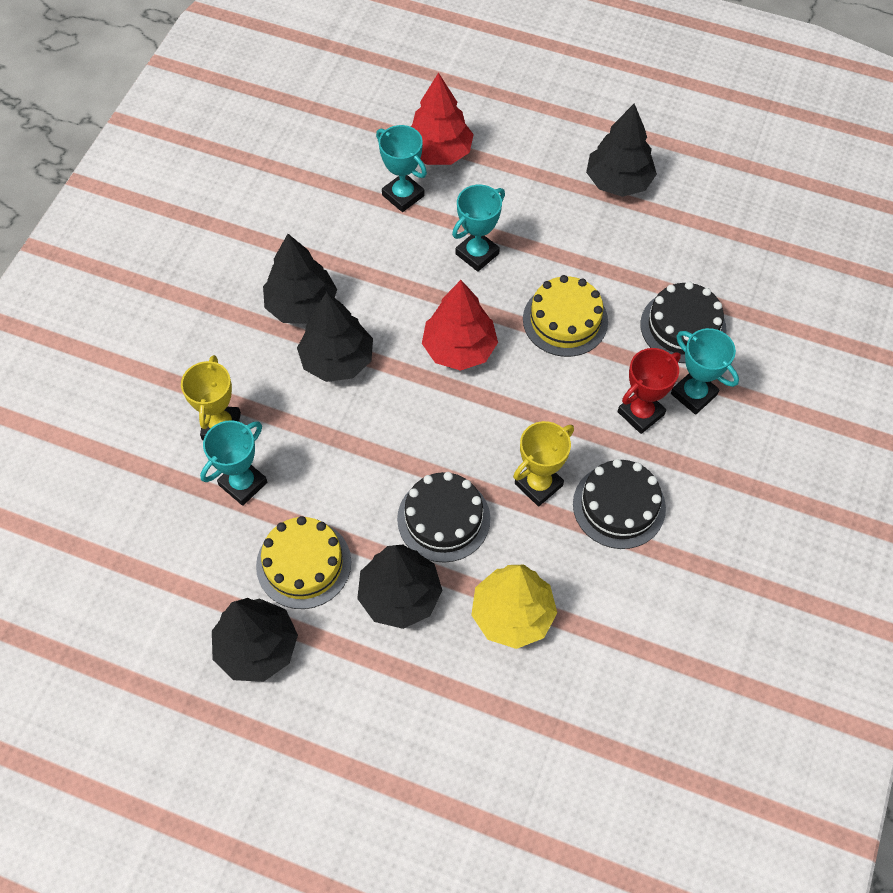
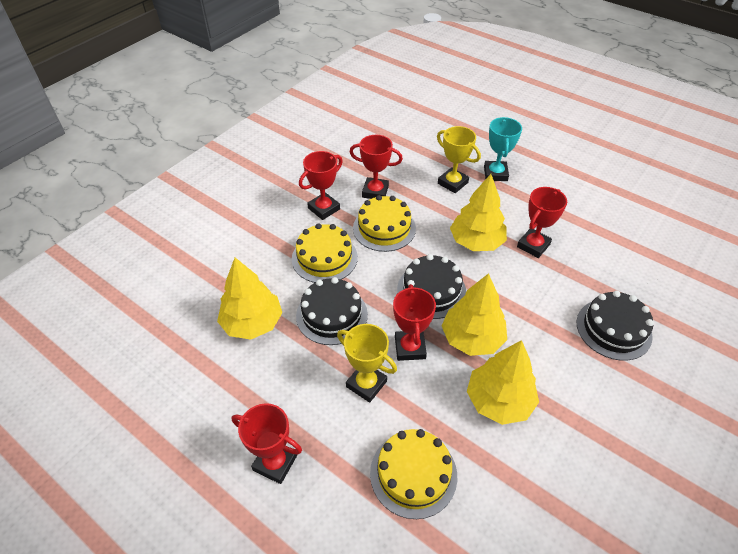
black tree: [212,598,298,682] [263,234,337,324] [297,292,373,382] [357,545,442,629] [586,104,657,197] = 5 -> none = 0
red tree: [411,72,474,165] [422,280,498,371] = 2 -> none = 0
red trophy: [618,348,681,434] = 1 -> [232,403,302,484] [299,151,343,220] [350,135,403,199] [393,284,436,361] [517,187,567,258] = 5
turquoise trophy: [200,420,267,506] [376,125,427,212] [452,185,505,272] [671,328,739,415] = 4 -> [484,117,522,181] = 1
yellow cake: [256,516,351,609] [523,275,608,357] = 2 -> [292,223,358,283] [353,195,416,252] [370,429,457,519] = 3
yellow tree: [471,565,557,649] = 1 -> [217,258,282,340] [441,273,507,356] [450,174,507,251] [467,340,539,425] = 4

